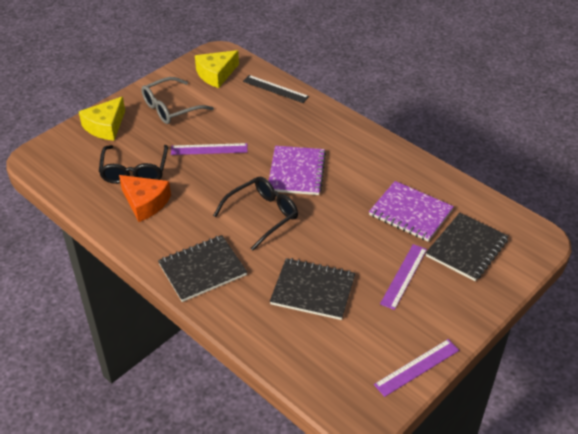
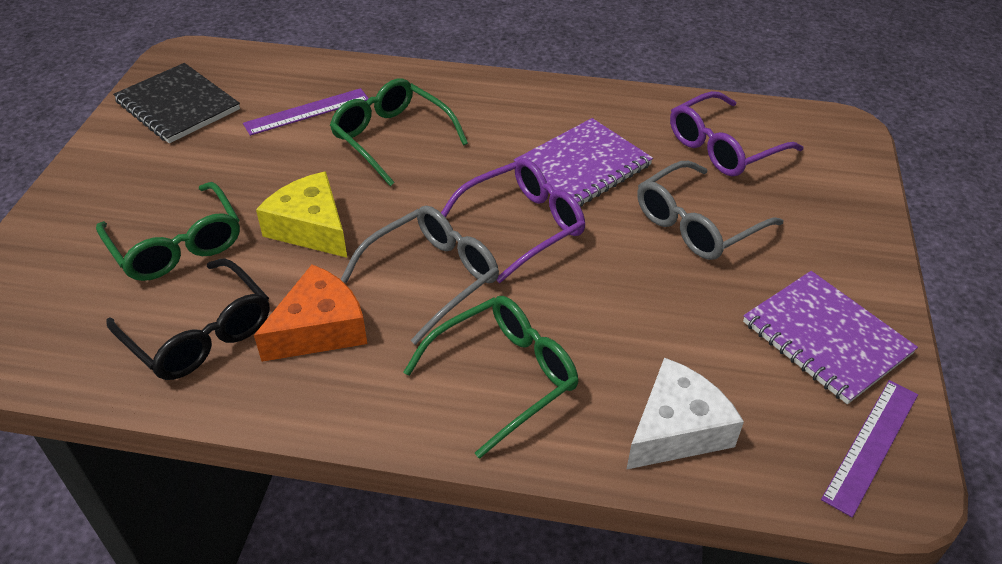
black glasses: [99,145,168,184] [213,176,298,250] = 2 -> [106,258,270,380] = 1
black notebook: [158,235,247,302] [270,258,355,320] [426,213,509,281] = 3 -> [113,63,240,143] = 1
black ruler: [243,75,309,103] = 1 -> none = 0
green glasses: none = 0 -> [96,182,240,281] [330,79,468,186] [404,296,578,459] = 3
grey glasses: [141,77,214,124] = 1 -> [341,206,499,345] [637,161,783,260] = 2
purple glasses: none = 0 -> [441,158,585,283] [670,91,803,176] = 2
purple ruler: [171,143,248,155] [374,339,459,397] [380,244,427,310] = 3 -> [243,88,369,136] [821,380,918,517] = 2
white cheese: none = 0 -> [626,357,744,470] = 1
yellow cheese: [79,97,125,141] [195,50,239,88] = 2 -> [256,171,347,258] = 1

